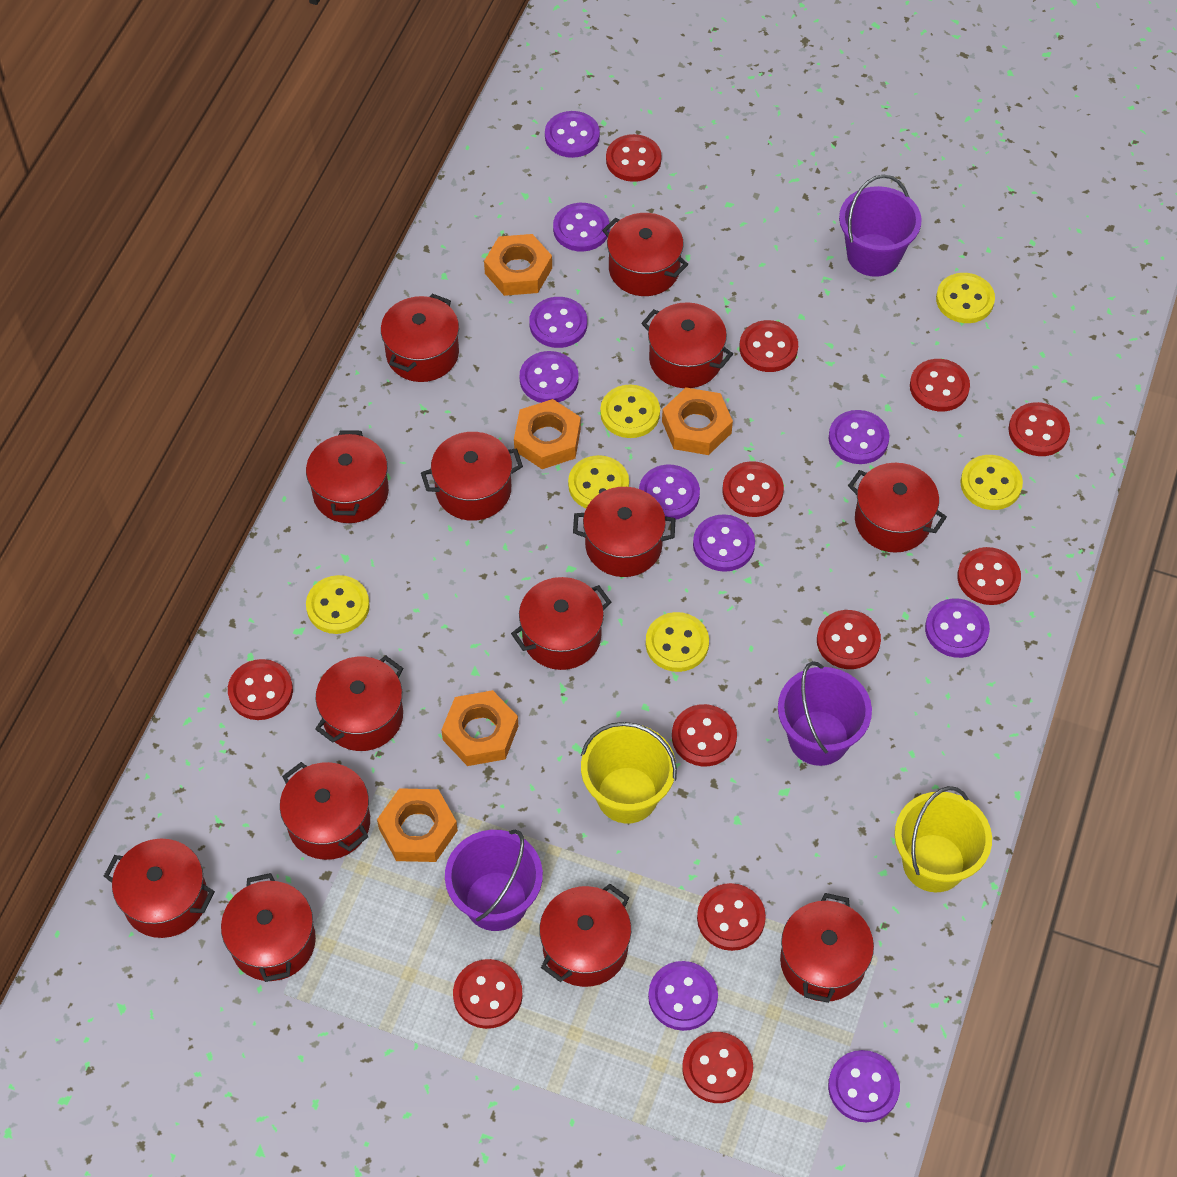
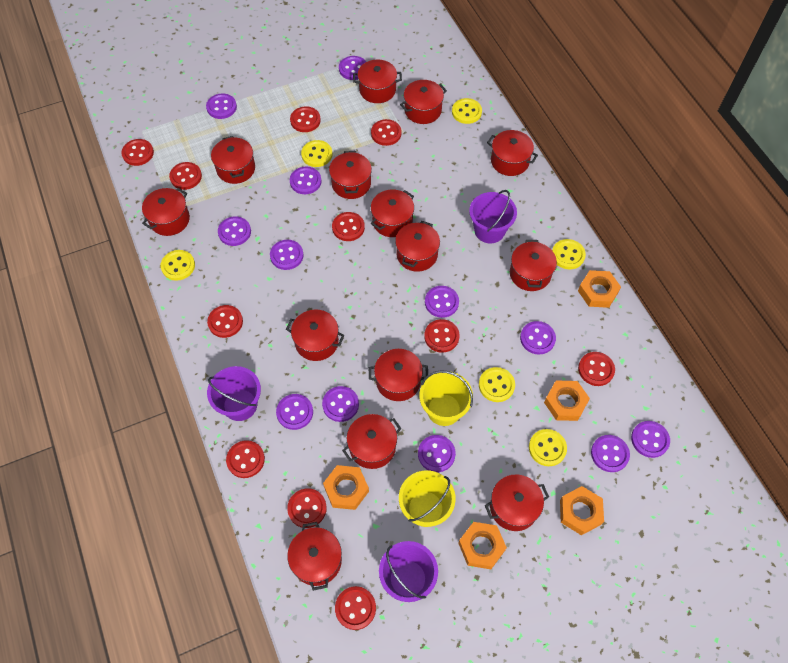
purple button: [520,351,579,403] [529,297,587,348] [545,111,600,158] [553,203,610,251] [639,465,700,520] [648,961,718,1031] [693,514,755,572] [828,1050,900,1122] [829,410,890,464] [925,598,990,658] = 10 -> [206,93,237,119] [218,216,251,246] [270,240,303,270] [276,394,313,430] [290,167,321,194] [322,386,359,422] [339,56,366,80] [418,435,456,472] [425,286,459,318] [520,321,556,354] [591,435,630,472] [631,421,670,458] = 12
red button: [228,659,293,720] [453,959,523,1029] [606,134,662,182] [672,704,737,766] [682,1032,753,1103] [697,883,766,951] [722,461,784,517] [739,320,798,372] [817,610,881,669] [910,359,970,411] [957,547,1021,605] [1008,402,1070,456] = 12 -> [121,139,154,166] [169,162,202,190] [207,305,243,338] [226,440,265,478] [287,488,327,528] [290,106,321,132] [332,212,365,241] [335,586,376,630] [371,119,402,146] [424,319,459,353] [578,352,615,386] = 11

